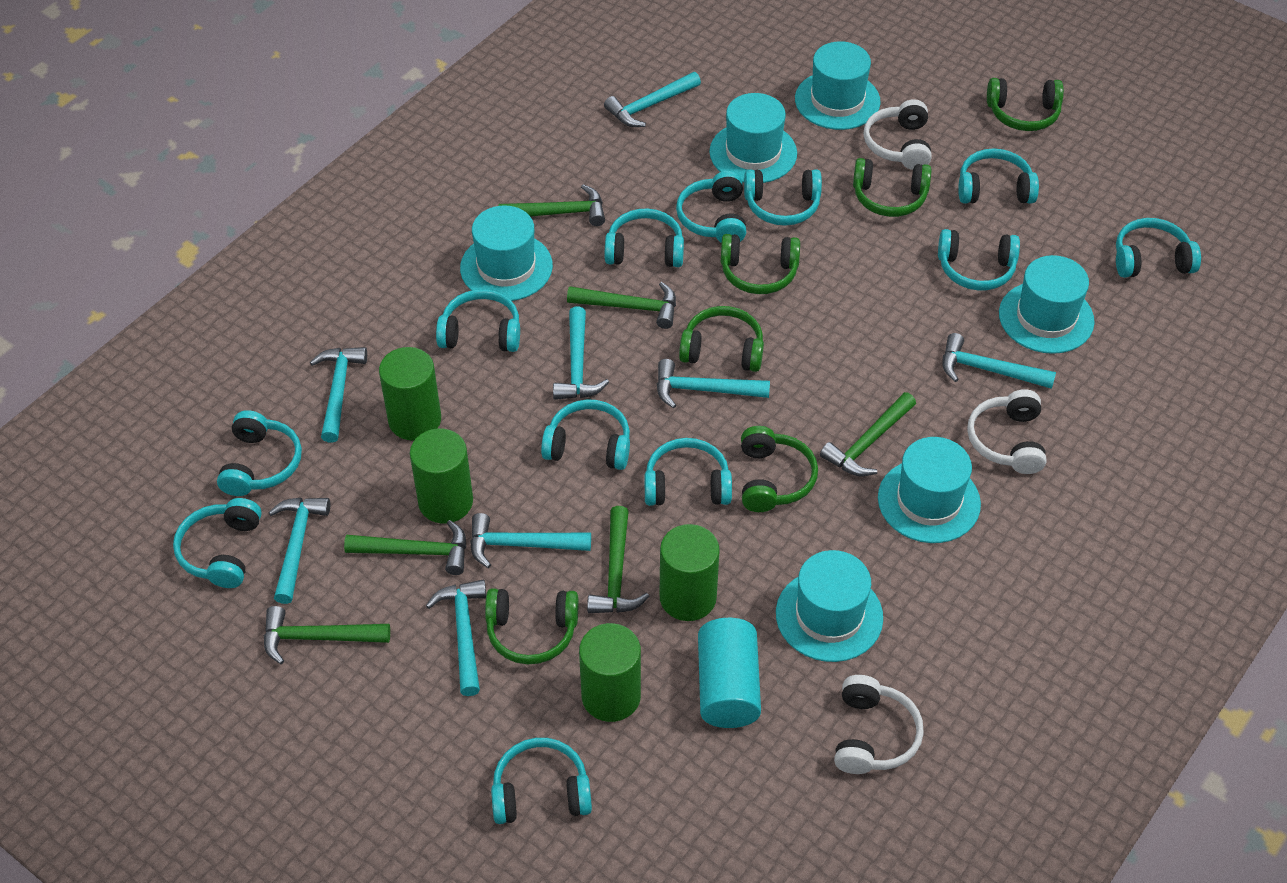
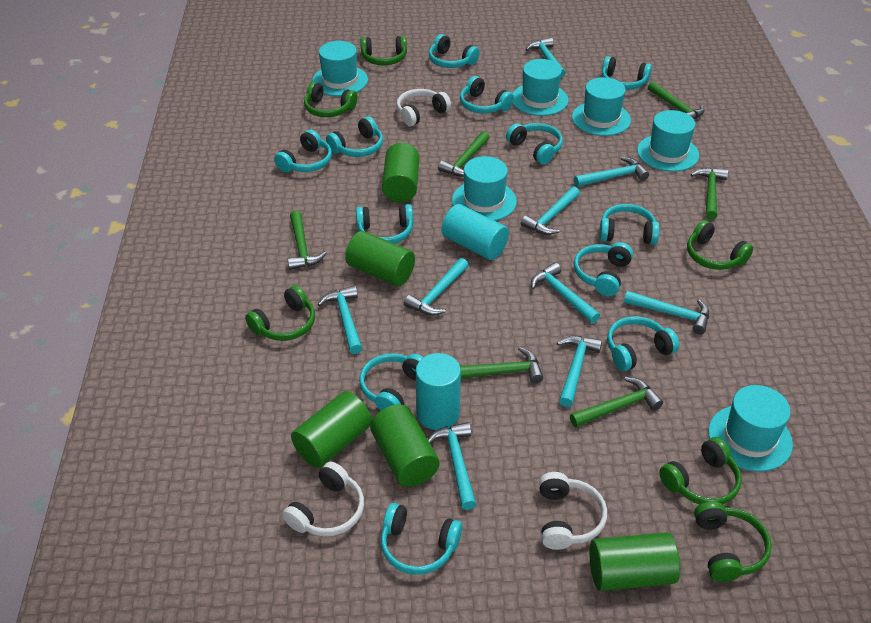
green cylinder: [379,347,441,440] [410,428,473,524] [579,623,641,722] [660,524,720,621] = 4 -> [291,391,372,468] [345,231,415,286] [370,404,439,487] [382,143,419,202] [589,532,680,591] = 5
turquoise cylinder: [698,618,761,728] = 1 -> [416,353,461,430] [442,204,509,260] = 2
turquoise hammer: [268,498,330,604] [310,347,367,443] [426,580,486,696] [470,513,591,568] [553,307,609,400] [604,72,701,127] [657,359,770,408] [942,333,1056,389] = 8 -> [318,285,362,354] [404,258,469,316] [428,422,476,510] [521,187,580,235] [526,38,566,78] [531,262,600,324] [557,336,602,407] [574,157,649,187] [624,291,709,334] = 9

